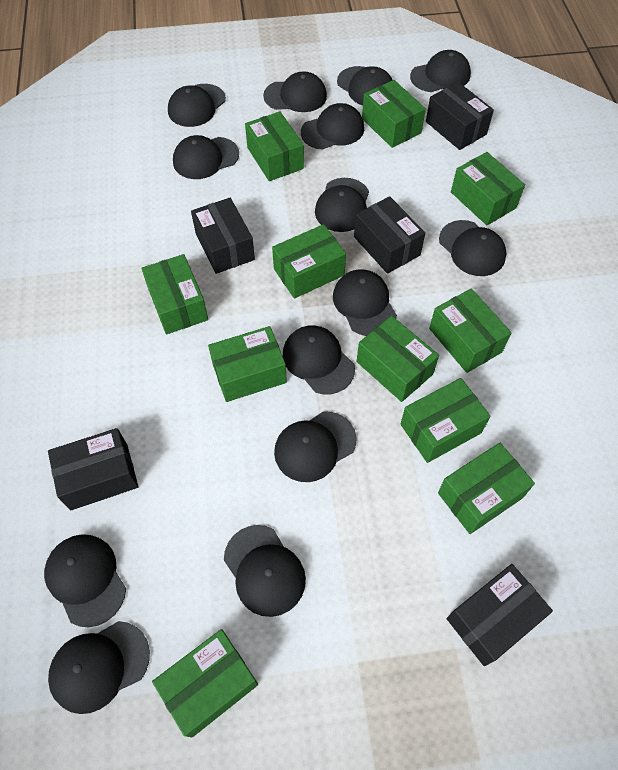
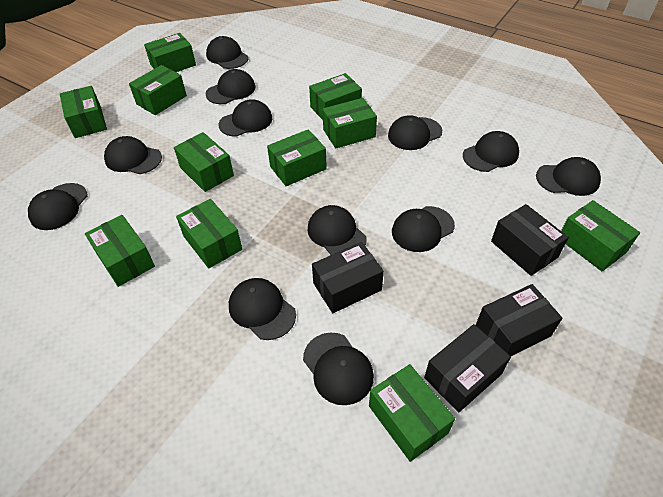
black box: [48,428,138,510] [191,198,255,274] [354,196,425,274] [426,82,494,150] [447,564,553,666] = 5 -> [312,242,384,313] [424,324,511,412] [476,284,563,356] [491,204,569,276] = 4
black cap: [44,534,126,627] [48,621,150,714] [168,84,226,127] [173,135,239,179] [224,525,306,617] [263,72,327,112] [274,411,357,482] [283,325,355,394] [301,103,364,150] [315,178,369,232] [333,269,397,336] [337,66,392,105] [410,50,471,92] [439,220,506,276] = 14 -> [28,183,87,230] [104,136,162,174] [206,36,248,69] [206,69,255,104] [219,99,272,137] [229,278,296,340] [303,332,374,405] [308,205,367,255] [388,115,442,150] [392,206,455,252] [463,131,519,172] [536,157,601,196] = 12

